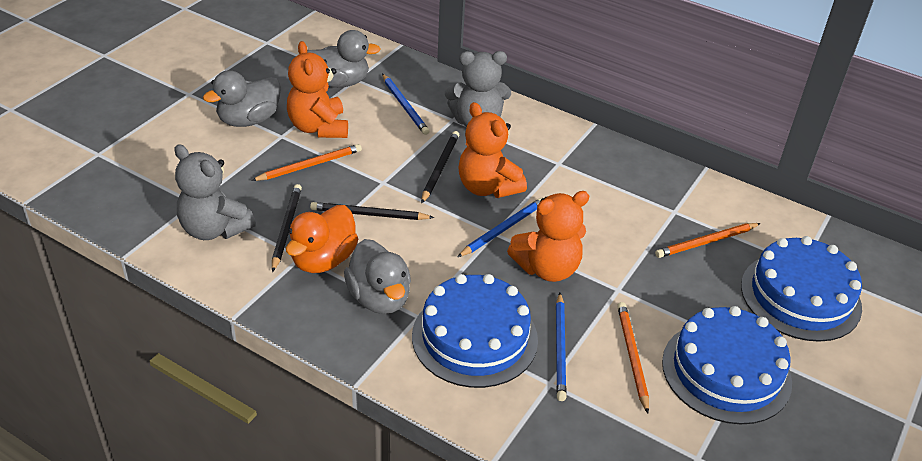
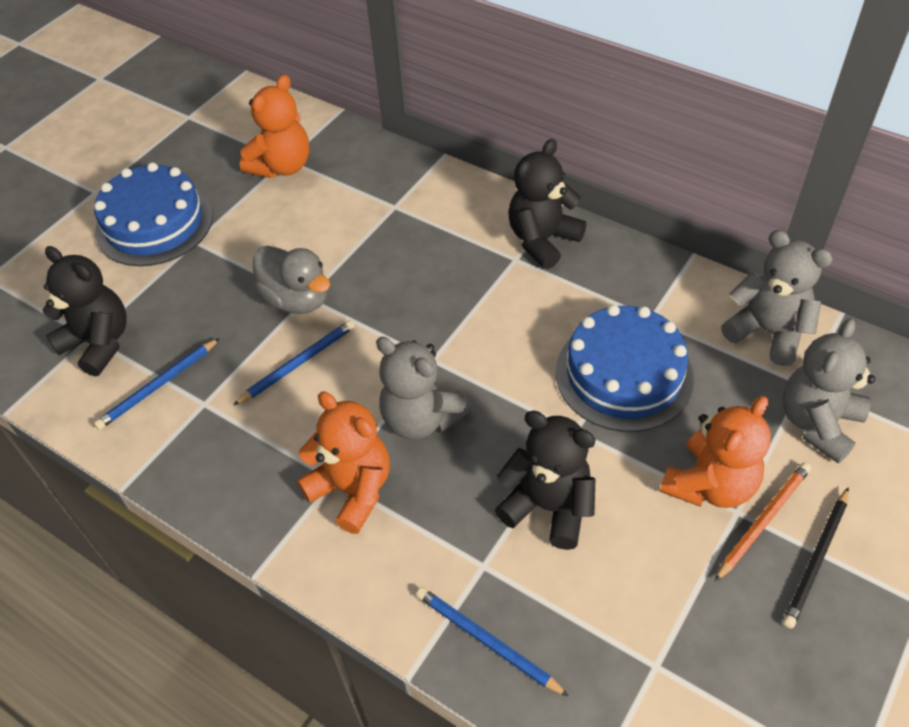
black pencil: [272,184,302,272] [310,202,434,220] [421,131,459,204] = 3 -> [783,487,849,629] = 1
black teddy bear: none = 0 -> [43,246,127,377] [495,411,595,550] [508,139,586,269] = 3
blue cake: [412,274,538,388] [662,306,792,425] [741,236,862,342] = 3 -> [94,162,213,266] [556,305,694,432] = 2
grey duck: [203,70,281,127] [307,30,381,88] [344,239,411,314] = 3 -> [253,246,330,314] = 1
grey teddy bear: [174,144,256,240] [445,51,511,127] = 2 -> [376,337,472,440] [721,230,833,366] [782,318,875,464] = 3
orange duck: [286,205,358,273] = 1 -> none = 0
orange pencil: [251,144,362,181] [617,302,649,414] [655,223,761,258] = 3 -> [715,462,811,581] = 1

